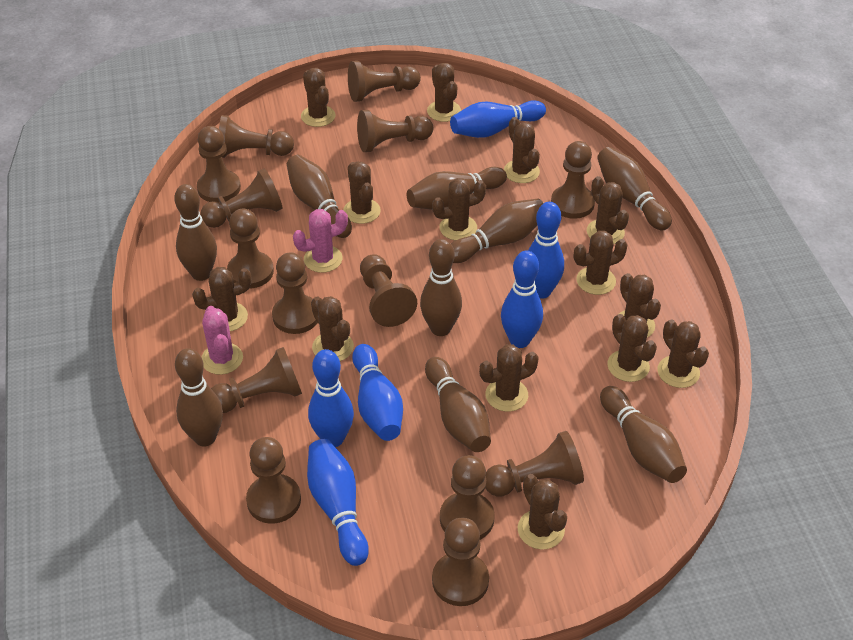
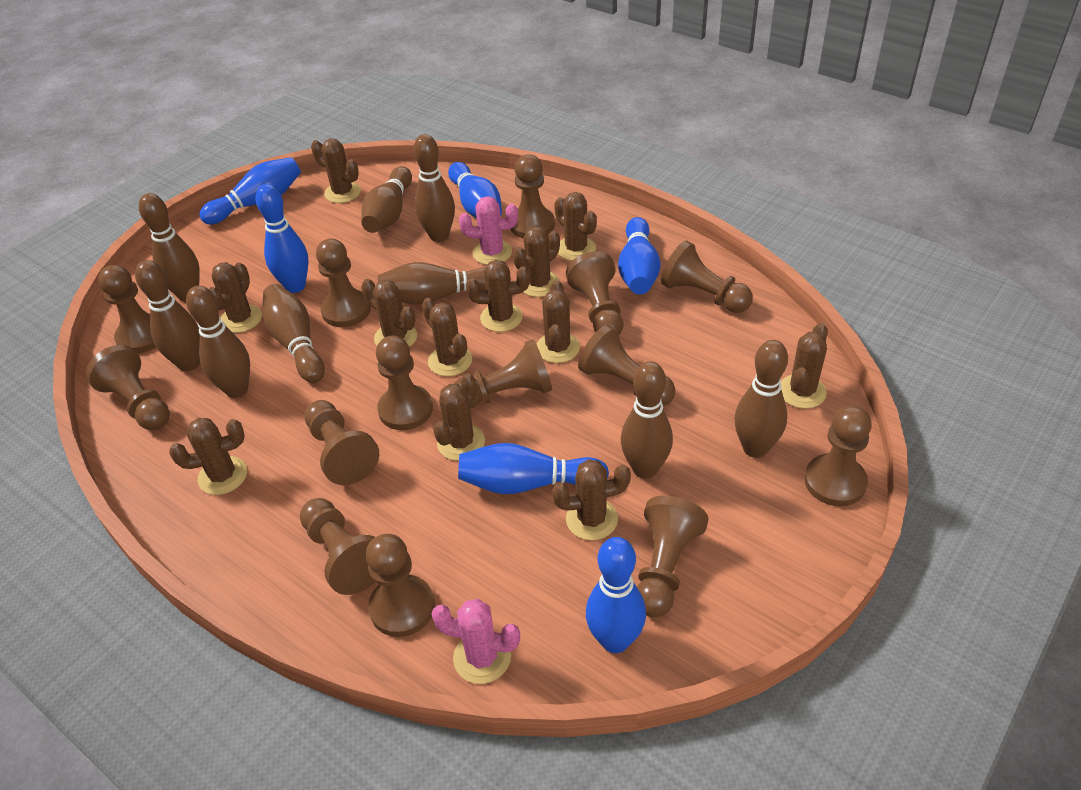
brown cactus: [192,267,252,331] [301,68,335,127] [311,296,354,361] [343,162,381,224] [427,63,461,122] [432,178,486,240] [479,345,539,412] [504,117,540,183] [517,474,567,549] [574,231,628,295] [587,176,629,244] [607,314,657,382] [619,273,661,337] [657,320,709,388] = 14 -> [169,418,247,495] [209,262,262,333] [311,139,361,203] [361,279,417,347] [422,298,472,376] [433,373,485,461] [466,260,530,332] [513,226,560,297] [537,281,580,363] [552,459,631,540] [554,192,597,261] [781,323,828,409] = 12

